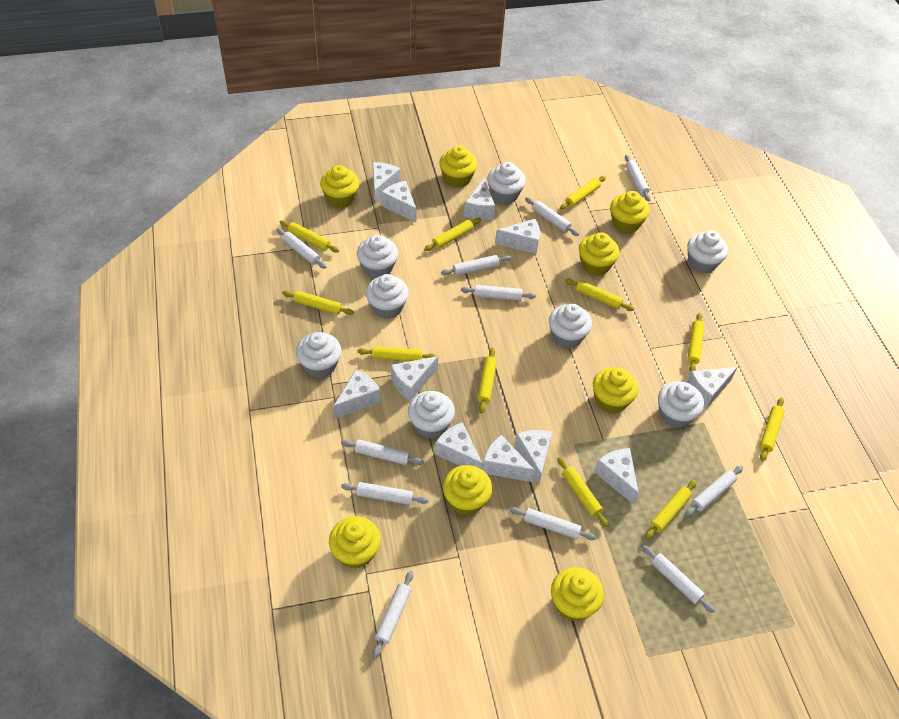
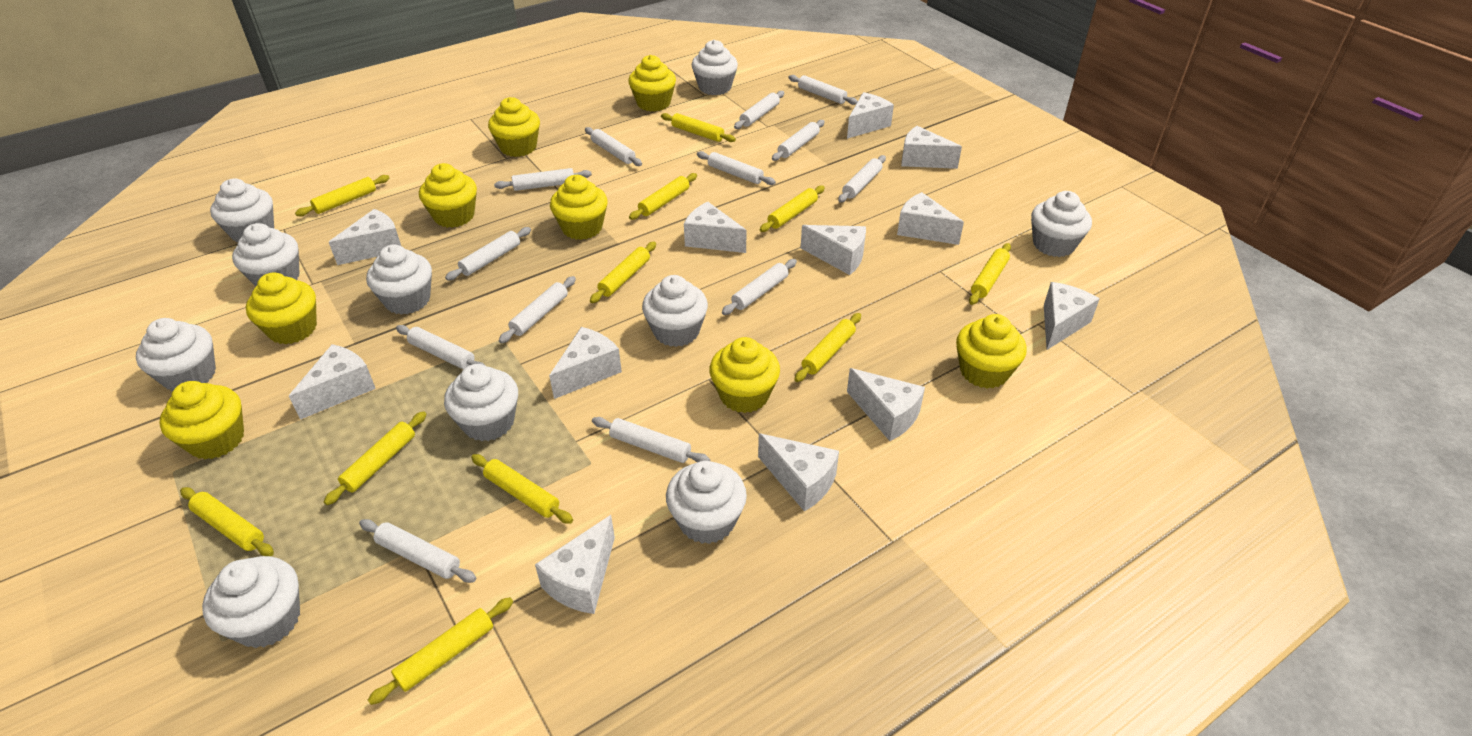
white cheese: [333,370,380,419] [373,162,401,204] [381,181,417,222] [391,356,438,401] [435,422,482,469] [464,178,495,220] [482,435,535,482] [495,219,540,254] [514,430,552,486] [594,448,639,505] [686,367,737,409] = 11 -> [289,344,376,420] [329,209,401,265] [535,515,615,614] [549,327,622,399] [684,202,746,253] [758,433,839,512] [801,225,866,275] [847,92,894,139] [847,368,925,441] [897,192,964,245] [901,126,962,169] [1044,282,1100,350] = 12
white cupcake: [296,332,341,378] [357,235,398,278] [366,274,409,319] [408,391,455,439] [487,162,526,204] [549,304,592,348] [658,381,704,428] [687,230,728,273] = 8 -> [136,318,216,392] [202,556,300,648] [210,179,274,242] [232,223,299,287] [366,245,432,315] [444,364,518,441] [642,275,708,347] [666,461,747,544] [692,40,738,95] [1031,191,1092,257] = 10
white rolling pin: [276,228,326,269] [341,440,424,465] [341,482,428,505] [373,571,413,658] [441,255,511,276] [461,285,536,301] [510,507,596,540] [525,197,579,236] [625,155,651,202] [642,545,715,613] [685,466,743,517] = 11 -> [359,519,476,583] [396,325,485,370] [445,227,531,281] [494,168,592,191] [499,276,576,343] [585,127,642,166] [592,417,710,463] [697,151,776,185] [722,259,797,315] [734,91,784,129] [772,120,825,161] [789,75,858,105] [838,155,886,203] = 13

